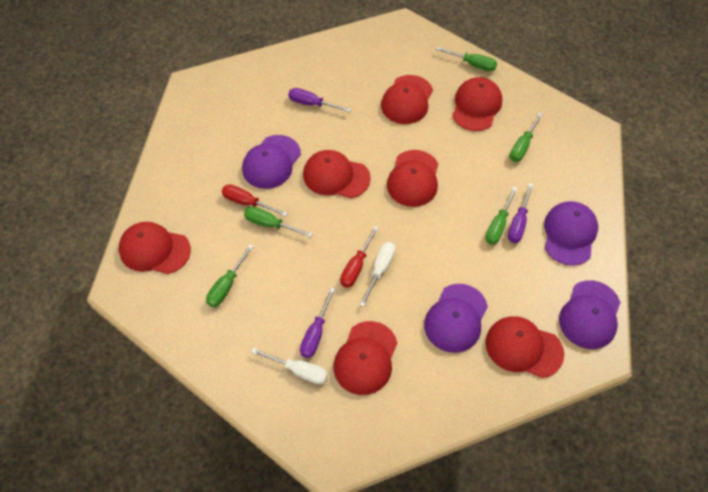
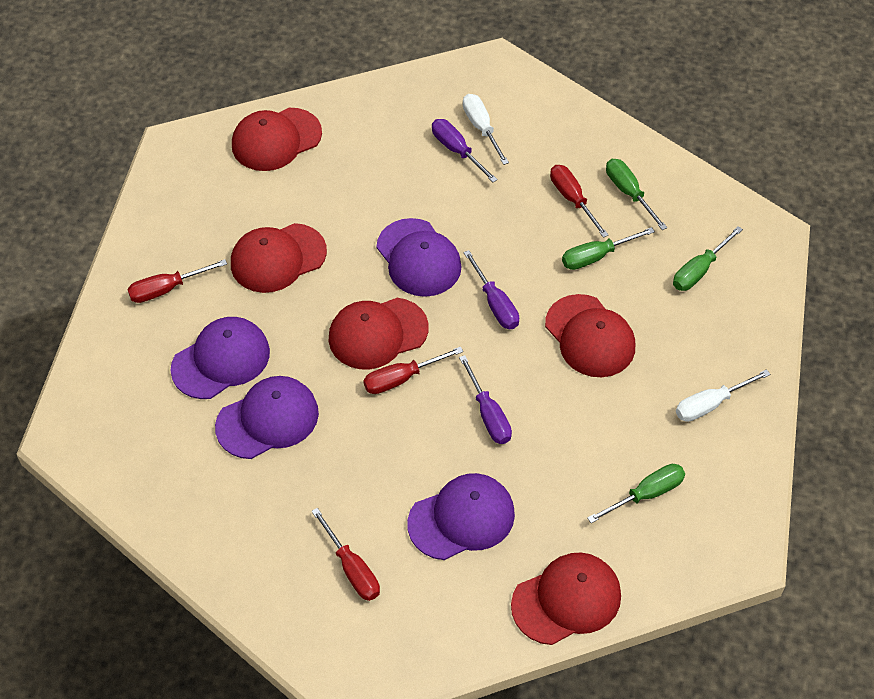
green screwdriver: [206,245,254,307] [244,206,312,238] [436,47,497,72] [485,186,517,245] [510,112,543,162] = 5 -> [562,227,655,270] [587,464,685,523] [606,159,667,230] [673,226,743,291] = 4
red cap: [119,222,191,274] [303,150,371,198] [333,321,397,395] [381,75,433,124] [387,150,438,207] [452,77,502,131] [485,316,564,378] = 7 -> [231,223,327,293] [232,108,322,171] [329,298,429,369] [511,552,621,645] [545,294,635,377] = 5
red screwdriver: [222,184,287,217] [340,226,379,288] = 2 -> [127,259,227,303] [311,508,380,601] [363,346,463,394] [550,165,608,238] = 4

